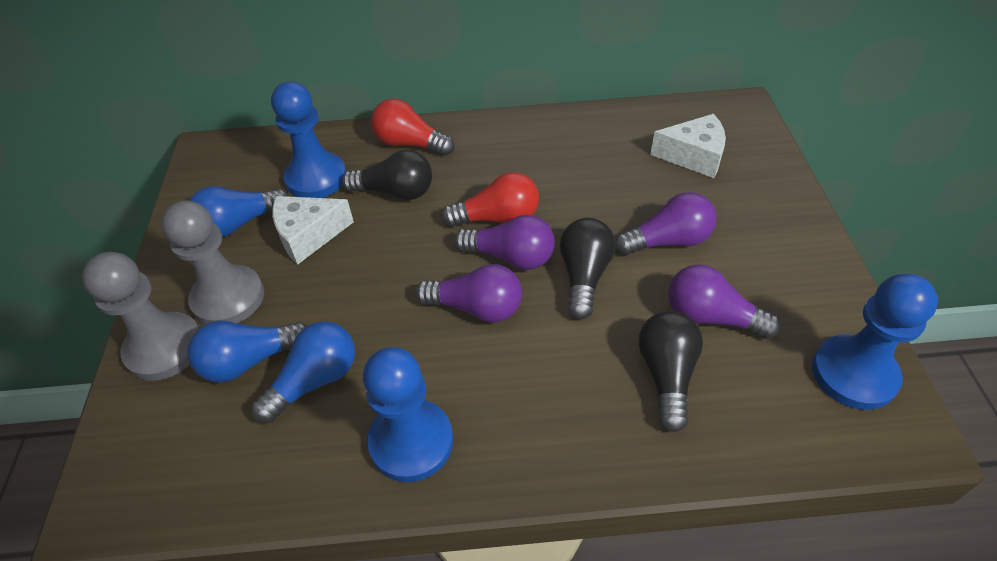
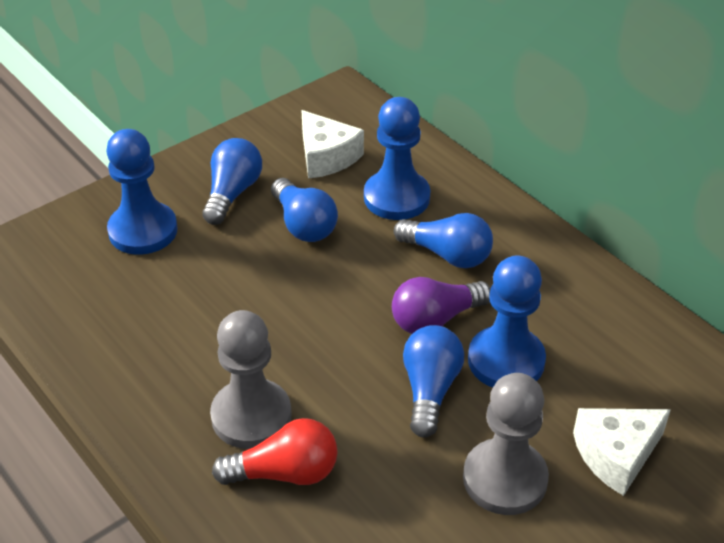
black light bulb: [342,150,432,200] [560,218,616,319] [639,311,703,432] = 3 -> none = 0
blue light bulb: [187,321,307,383] [189,186,290,237] [251,321,355,423] = 3 -> [202,138,262,225] [271,178,338,242] [394,213,493,268] [403,325,464,438] = 4
purple light bulb: [416,264,522,323] [454,215,555,270] [615,192,717,256] [668,264,781,339] = 4 -> [392,277,491,334] = 1
red light bulb: [371,99,454,156] [441,172,539,227] = 2 -> [212,418,338,485] = 1

